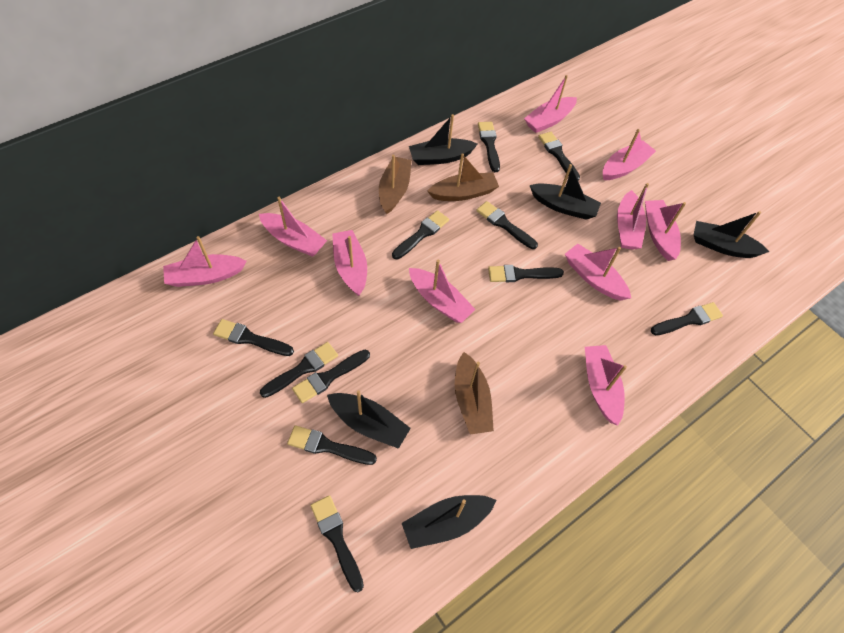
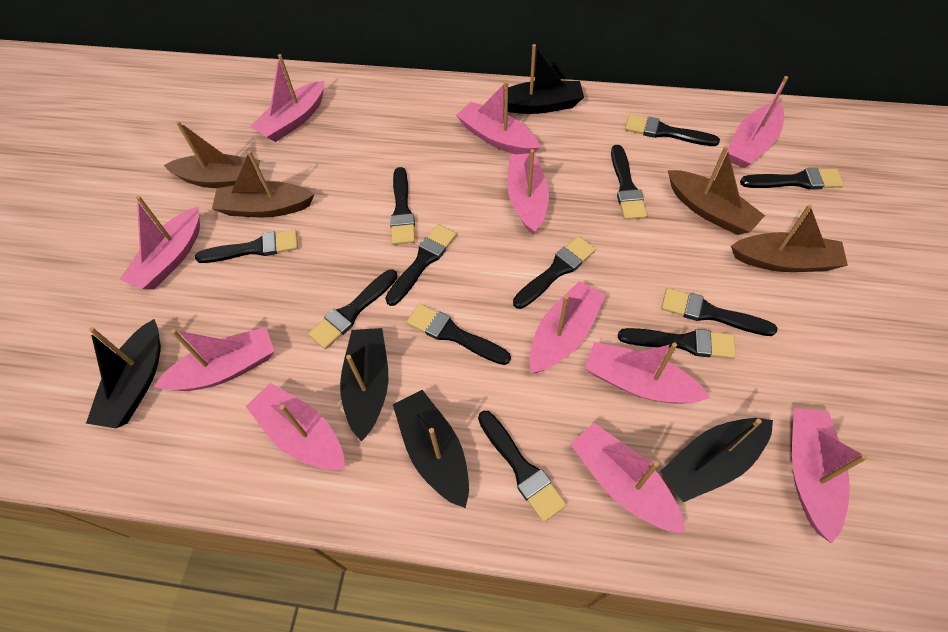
black brush: [213,319,294,356] [260,342,338,398] [287,425,377,465] [292,350,370,403] [310,495,364,592] [392,210,449,259] [476,201,538,249] [478,122,500,172] [488,265,564,282] [538,132,580,181] [651,302,723,335] = 11 -> [195,229,298,263] [308,269,398,349] [385,224,456,306] [390,167,415,245] [407,304,511,365] [478,411,567,522] [513,236,596,309] [611,145,647,220] [618,328,736,359] [625,114,720,146] [661,288,777,336] [740,168,844,190] = 12
brown boat: [379,154,412,214] [427,153,499,201] [455,352,494,435] = 3 -> [163,121,260,188] [212,150,314,217] [668,146,765,235] [731,204,848,272] = 4
pink boat: [163,236,247,287] [259,197,327,257] [332,230,367,296] [409,260,476,323] [524,75,577,133] [565,244,631,301] [585,345,627,426] [603,129,656,180] [617,183,649,250] [645,200,686,261] = 10 -> [119,196,200,290] [153,327,274,391] [246,383,345,470] [250,54,325,142] [456,81,540,154] [507,149,549,235] [529,281,606,373] [570,423,686,533] [584,342,711,404] [726,76,788,168] [792,408,868,544] = 11

